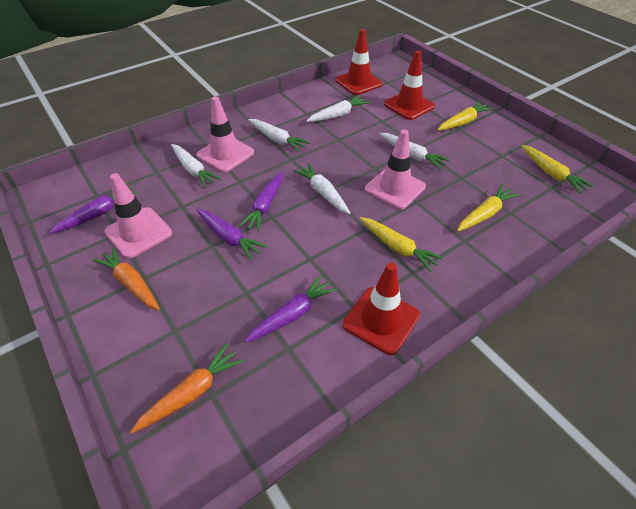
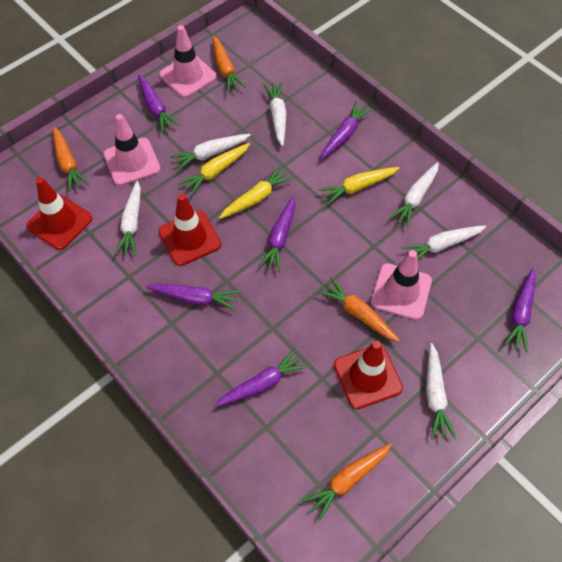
orange carrot: [93,247,160,310] [130,343,244,433] = 2 -> [53,127,89,192] [212,36,246,93] [303,443,392,521] [318,277,400,342] = 4
purple carrot: [50,183,137,234] [196,209,267,260] [239,172,283,231] [244,275,337,343] = 4 -> [138,75,180,133] [146,284,240,311] [215,348,308,407] [258,196,295,272] [321,101,373,159] [504,268,536,352] = 6
white carrot: [171,144,221,188] [248,119,310,152] [293,163,350,214] [307,95,370,122] [380,133,450,170] = 5 -> [115,181,141,256] [170,134,251,171] [264,82,287,146] [389,162,439,228] [401,225,486,260] [426,343,456,439] = 6
yellow carrot: [360,217,443,272] [437,101,493,131] [457,184,520,231] [521,145,593,194] = 4 -> [178,143,250,196] [219,166,294,219] [318,167,399,205] = 3

